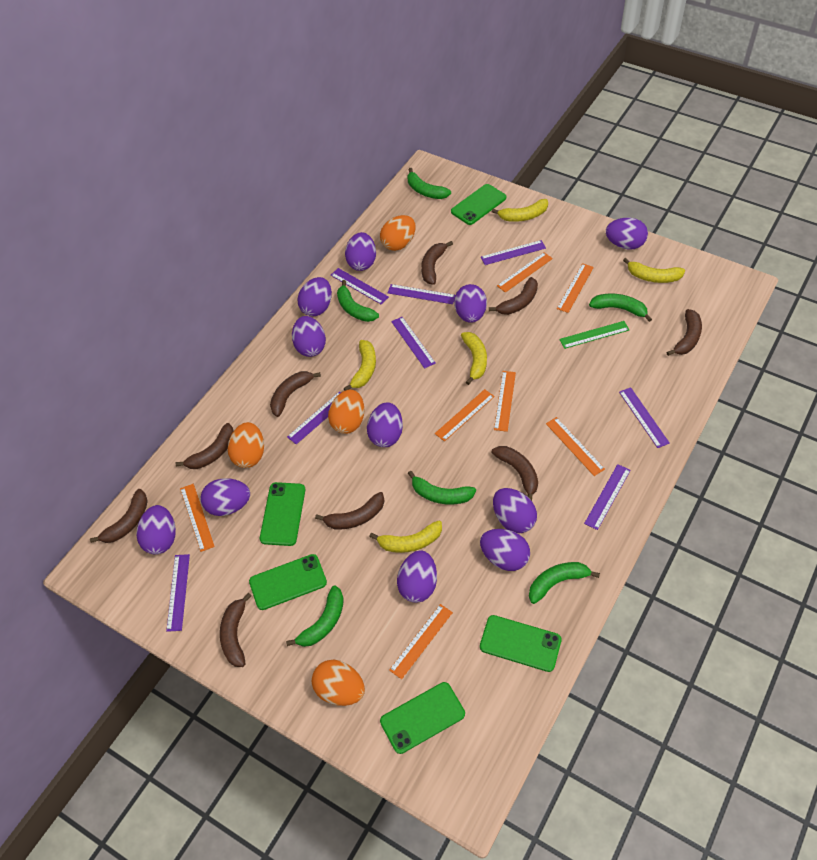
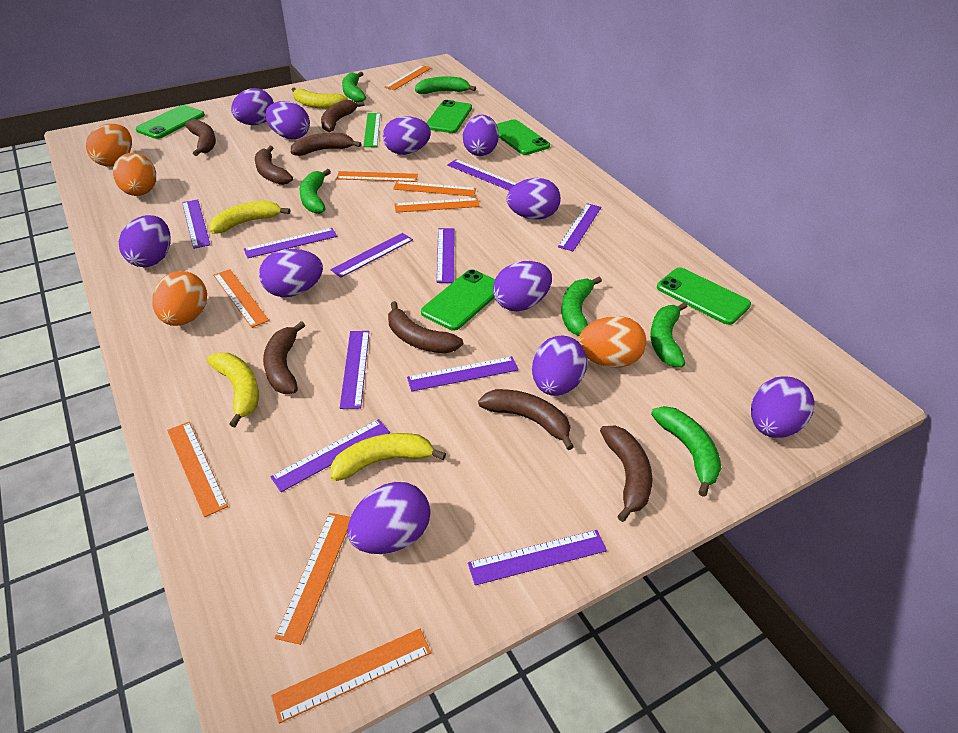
brown banana: [90,489,148,543] [176,423,234,469] [220,593,252,667] [270,371,321,417] [315,492,384,530] [421,241,453,285] [489,277,538,315] [492,446,538,501] [667,309,702,356] = 9 -> [185,119,216,156] [255,146,293,185] [263,321,305,394] [291,133,361,156] [321,100,364,132] [388,301,463,353] [478,389,574,450] [600,426,652,522] = 8
orange ruler: [180,484,215,552] [389,604,453,679] [435,389,495,441] [494,371,516,432] [497,252,553,293] [546,417,605,476] [557,263,594,313] = 7 -> [167,422,228,517] [213,269,269,328] [271,629,431,723] [275,513,351,645] [336,171,418,182] [385,65,431,90] [393,181,476,197] [395,198,480,213] = 8
purple ruler: [166,554,190,632] [287,391,341,444] [331,268,389,305] [388,284,455,304] [391,317,436,369] [481,240,546,265] [584,464,631,530] [619,387,670,448] = 8 -> [182,199,210,249] [244,228,337,258] [270,419,390,492] [330,233,413,278] [340,331,369,409] [407,356,519,391] [437,228,454,283] [447,159,517,190] [468,530,607,585] [558,203,601,251] = 10
yellow banana: [343,340,376,391] [369,521,442,553] [461,332,487,385] [492,199,548,222] [623,258,685,283] = 5 -> [207,353,259,427] [209,201,290,233] [292,87,348,109] [331,433,446,481] = 4

